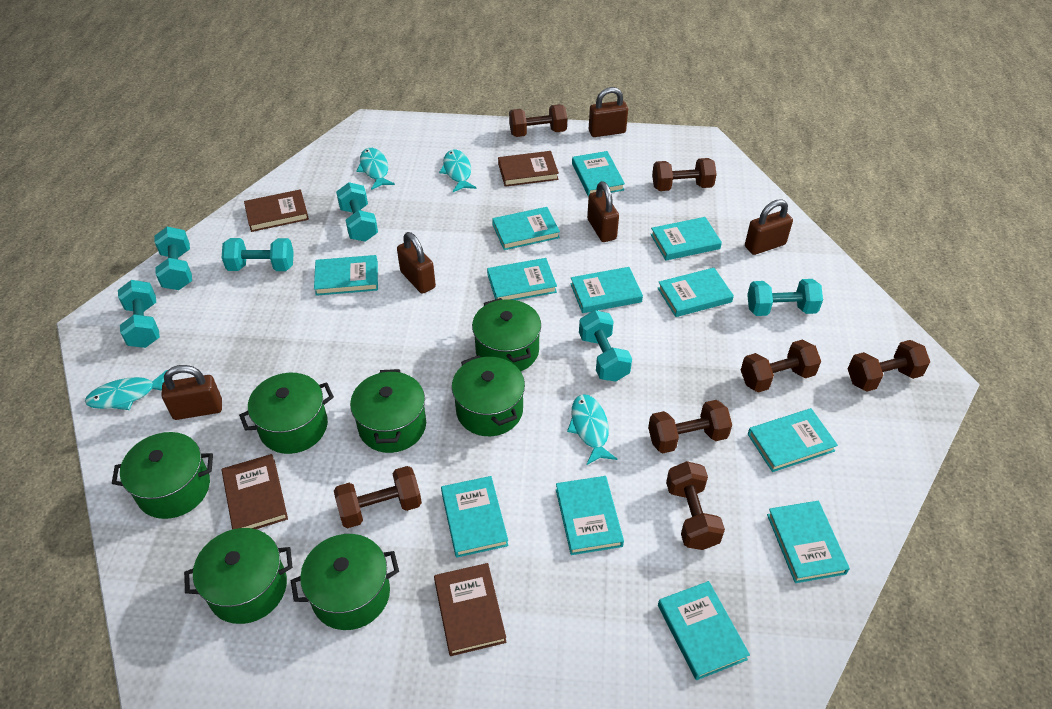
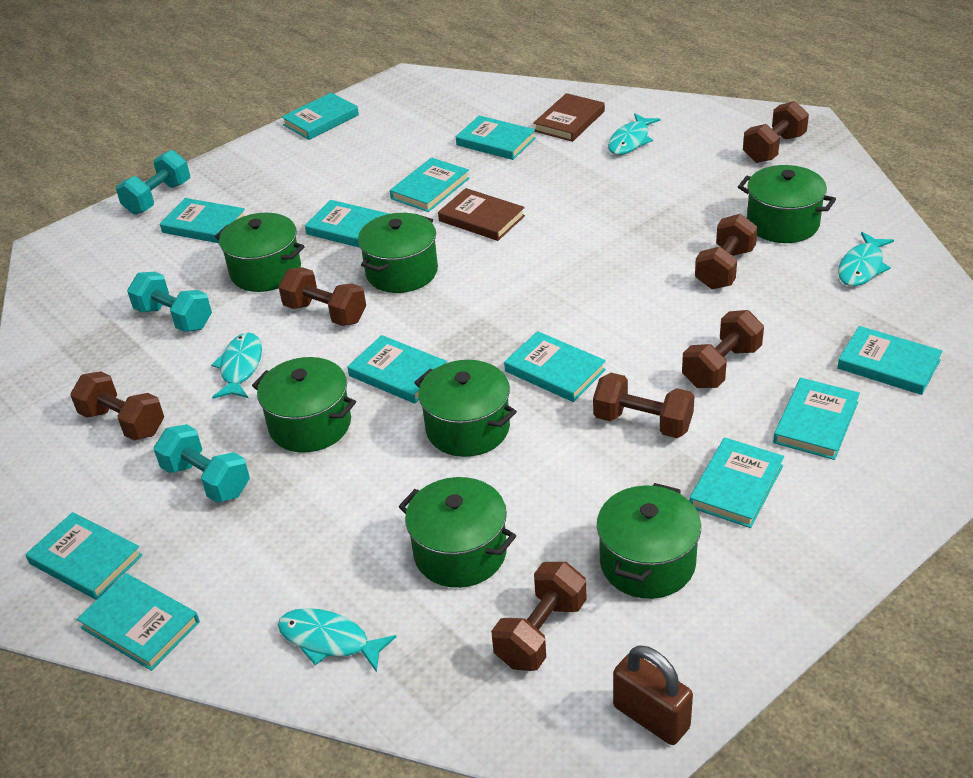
brown book: [222,454,288,530] [244,189,309,232] [434,563,506,656] [498,151,559,187] = 4 -> [438,188,525,241] [534,93,605,142] = 2
brown padlock: [162,365,222,420] [397,232,436,294] [587,181,619,242] [589,87,628,137] [745,199,793,255] = 5 -> [613,646,693,745] = 1
turquoise dumbbell: [118,280,160,348] [154,227,192,290] [222,238,294,271] [336,182,378,242] [579,310,632,382] [747,279,823,316] = 6 -> [116,150,190,215] [127,272,212,332] [154,424,250,503] = 3

